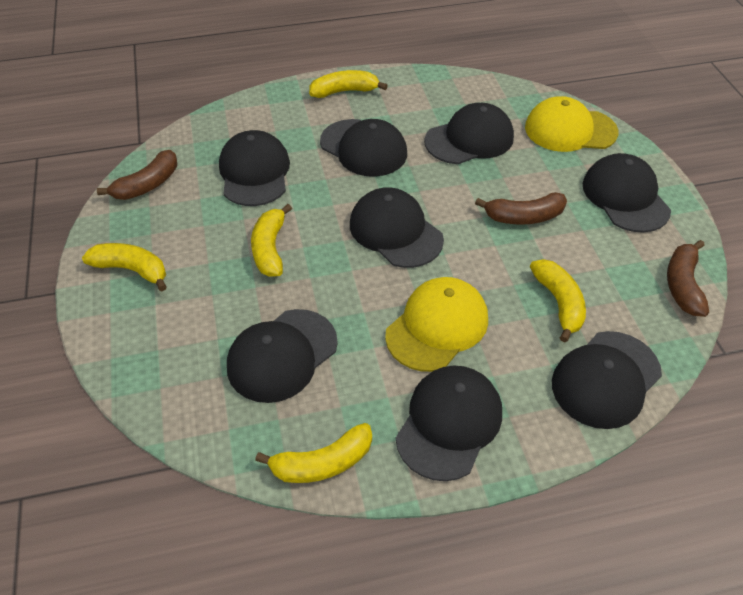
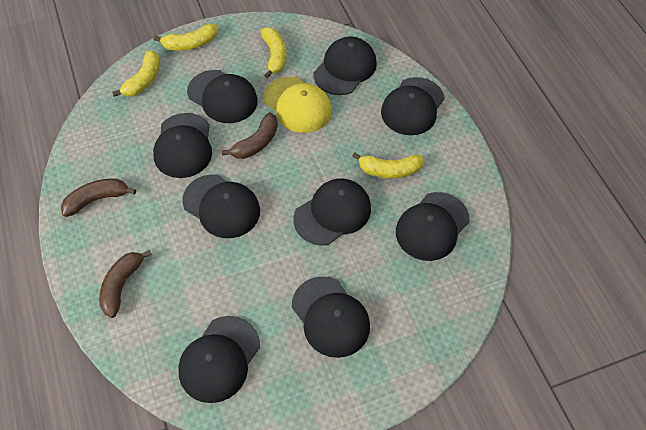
black cap: [219,130,290,206] [227,309,338,403] [320,119,407,177] [350,187,444,268] [396,365,502,481] [424,103,514,164] [552,331,662,429] [583,153,671,233] = 8 -> [153,113,212,178] [178,316,260,403] [182,174,260,238] [187,70,258,123] [292,276,370,358] [293,179,371,246] [313,37,377,95] [381,77,445,135] [396,192,469,261] = 9
yellow banana: [82,243,167,291] [251,204,292,277] [255,423,372,483] [309,70,388,98] [530,259,586,342] = 5 -> [112,50,160,97] [153,24,218,51] [261,27,287,78] [352,152,424,178] = 4
yellow cap: [385,277,488,372] [525,96,618,152] = 2 -> [264,77,332,133] = 1

